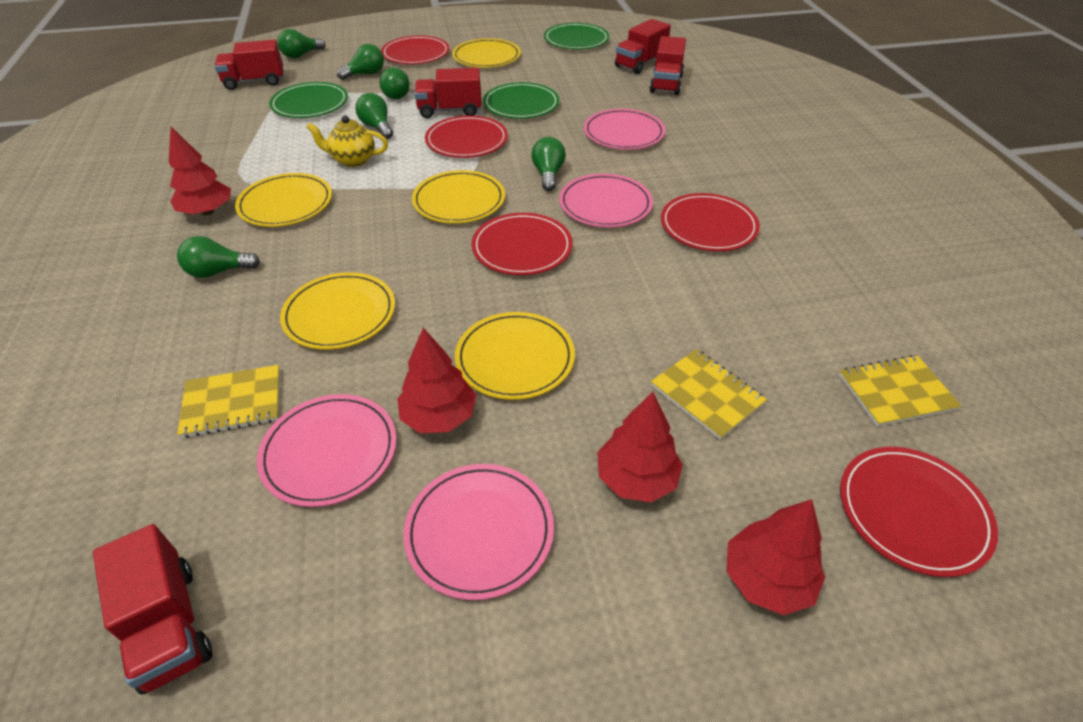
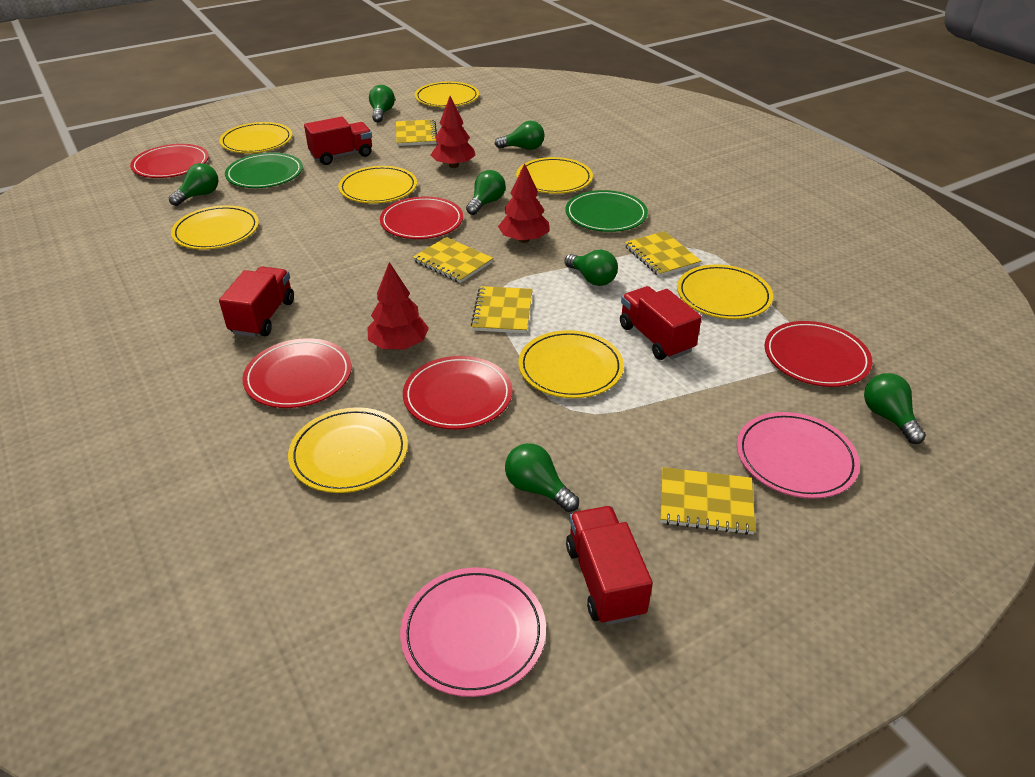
green light bulb: [177,236,260,278] [277,29,326,58] [337,44,384,80] [355,93,393,139] [379,67,409,99] [531,137,566,191] = 6 -> [169,163,219,206] [369,85,395,122] [466,170,506,215] [495,121,545,150] [505,443,579,512] [564,250,618,286] [864,373,926,444] = 7
green plate: [269,82,348,118] [483,82,560,119] [544,23,609,50] = 3 -> [225,152,303,188] [565,190,648,232] = 2
pink plate: [257,394,397,507] [403,464,554,600] [559,174,653,228] [584,109,666,150] = 4 -> [400,568,546,697] [737,412,860,499] = 2
red tree: [169,127,231,215] [397,328,477,433] [597,392,683,502] [727,499,825,615] = 4 -> [368,262,429,349] [431,96,476,168] [498,163,549,243] = 3
red truck: [93,524,212,695] [214,39,284,90] [414,68,482,118] [615,19,671,74] [650,36,686,95] = 5 -> [219,267,294,337] [304,117,372,165] [566,506,653,625] [620,286,702,360] = 4
yellow notebook: [177,365,280,438] [651,349,767,440] [839,355,961,427] = 3 -> [396,119,437,146] [413,237,493,283] [471,286,533,333] [625,231,701,277] [660,467,756,535] = 5
yellow plate: [235,173,332,227] [280,272,395,350] [412,170,505,223] [452,38,521,68] [455,312,575,400] = 5 -> [171,205,259,249] [219,122,292,153] [288,407,408,493] [338,166,417,203] [415,81,479,107] [516,157,593,194] [518,330,624,398] [677,264,773,319] = 8
yellow teapot: [306,115,388,167] = 1 -> none = 0

